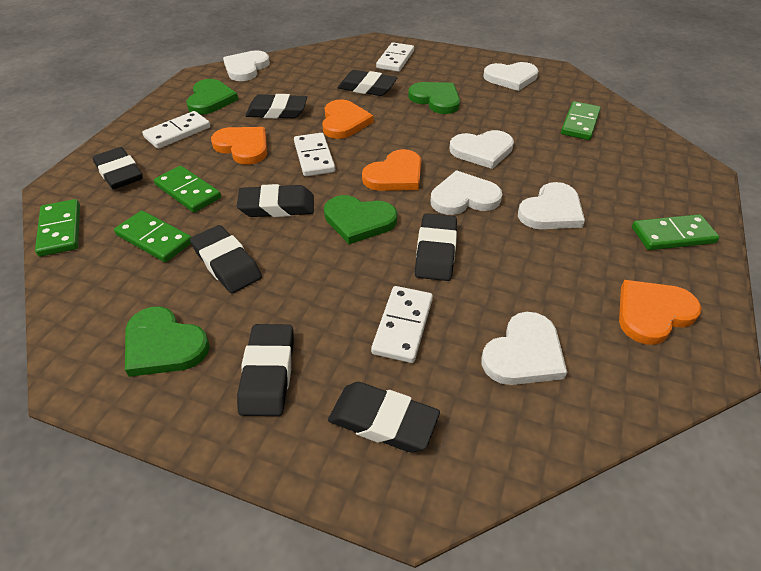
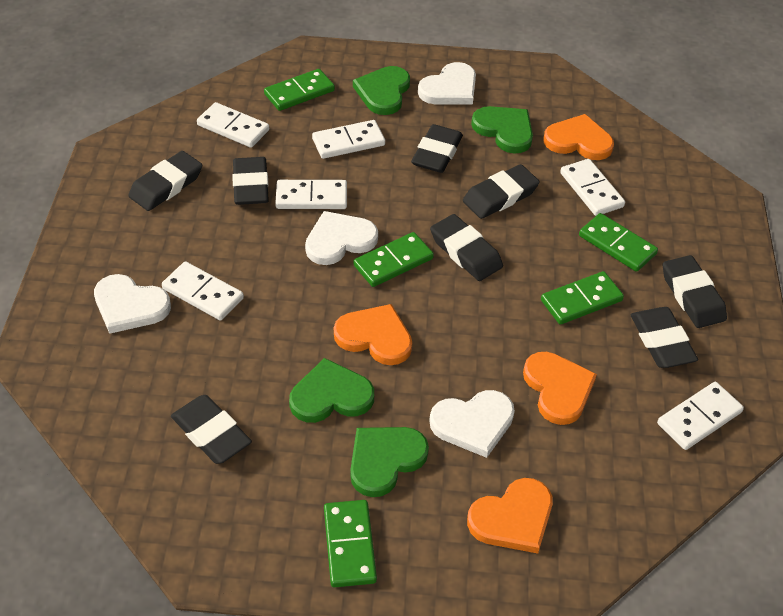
white domino: [142,111,210,149] [294,133,335,176] [371,286,433,363] [376,42,414,72] = 4 -> [162,261,244,321] [197,102,269,148] [275,180,347,209] [312,120,385,159] [560,159,625,216] [657,382,744,450] = 6
white heart: [223,50,270,81] [431,171,502,215] [449,130,514,169] [482,312,567,385] [483,62,538,91] [518,182,585,229] = 6 -> [94,274,171,334] [305,211,378,265] [418,62,476,105] [429,390,515,458] = 4

